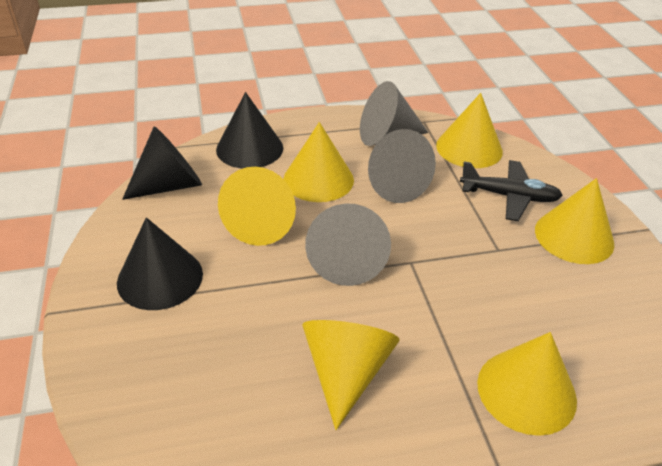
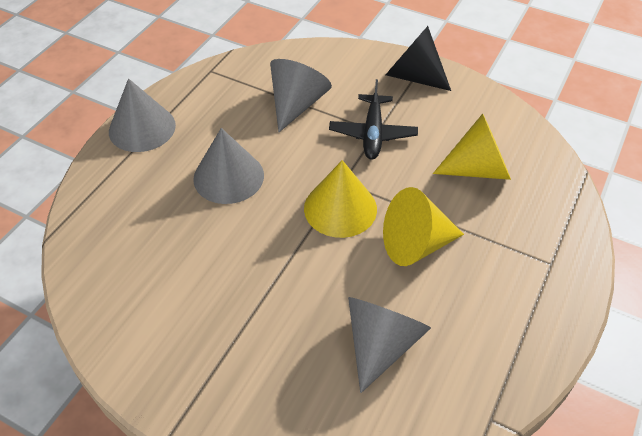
black cone: [117,217,203,310] [122,126,202,200] [216,92,283,169] = 3 -> [386,26,451,91] = 1
grey cone: [305,203,391,286] [360,81,429,146] [368,129,436,203] = 3 -> [109,78,176,152] [193,128,264,204] [270,59,332,132] [348,297,431,393] = 4
yellow cone: [218,167,296,246] [283,122,354,202] [302,320,400,430] [436,93,503,168] [477,332,577,436] [535,178,614,264] = 6 -> [304,160,377,238] [383,187,464,266] [433,114,511,180] = 3

